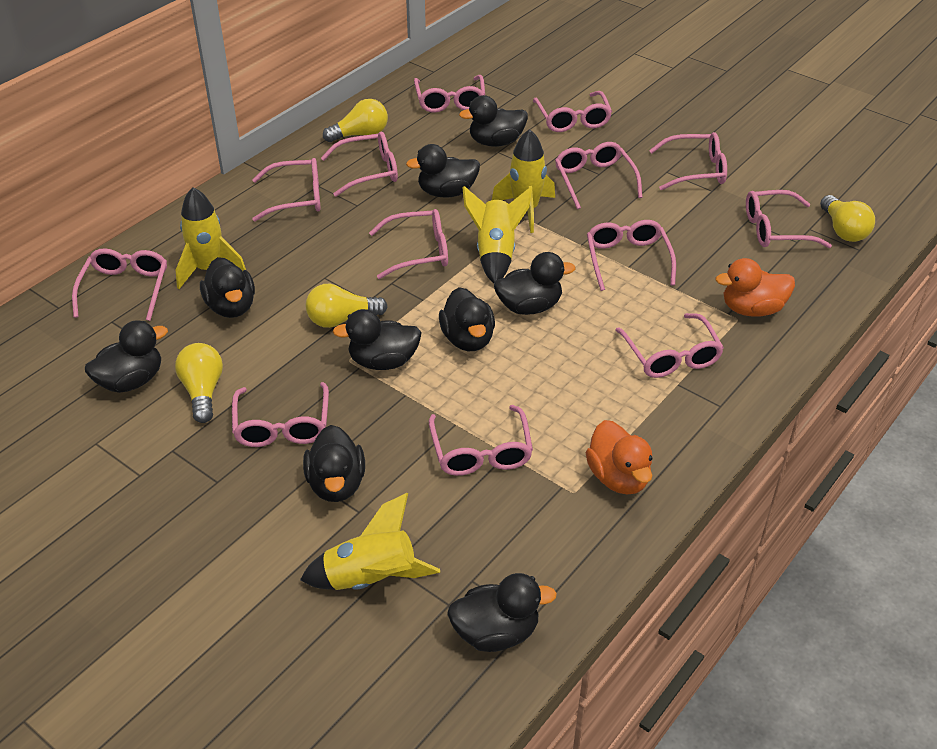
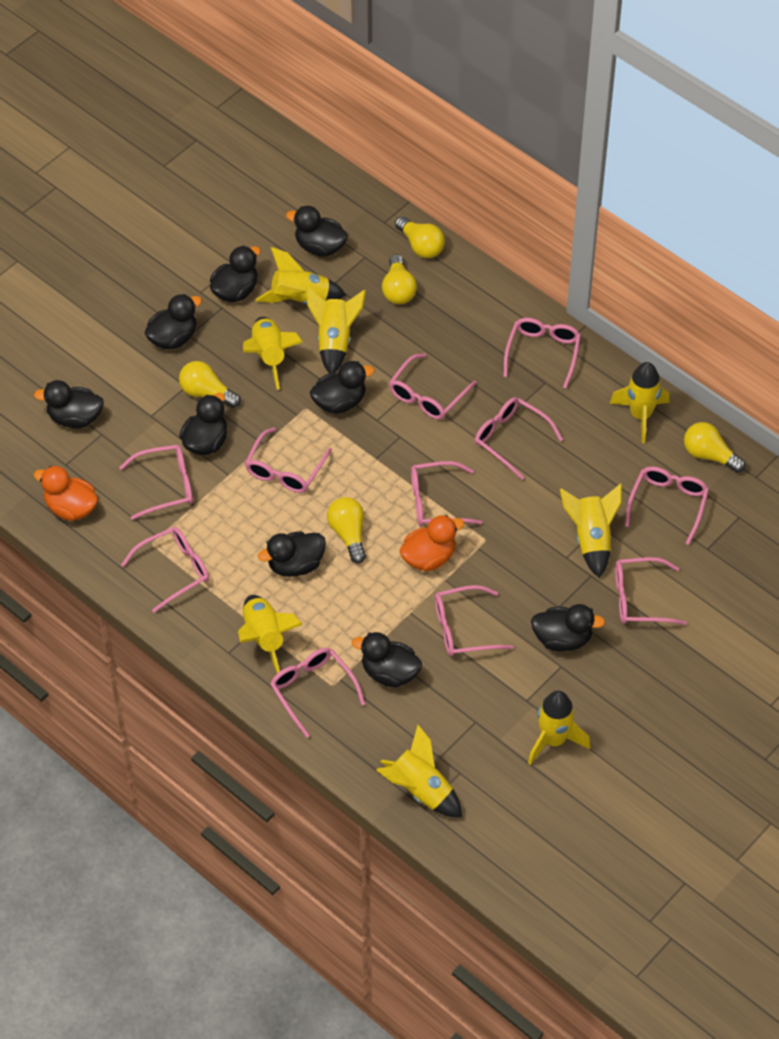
pink glasses: [72,248,167,321] [232,382,329,447] [252,158,321,222] [321,132,398,197] [369,209,448,279] [414,75,485,113] [429,405,533,476] [533,91,612,132] [555,142,642,209] [587,220,676,291] [616,313,724,378] [649,132,727,190] [746,190,832,248] = 13 -> [119,445,193,520] [121,527,209,613] [245,427,332,493] [270,648,365,738] [389,353,476,420] [411,461,482,526] [435,585,514,656] [475,397,563,480] [504,318,581,389] [615,557,687,625] [625,466,709,545] = 11
yellow light bulb: [175,343,223,423] [306,284,388,328] [323,99,388,142] [820,195,875,242] = 4 -> [179,361,241,408] [327,497,366,564] [382,254,417,304] [395,216,445,258] [684,422,746,473] = 5
yellow rocket: [176,187,246,289] [300,493,440,590] [462,186,532,283] [492,129,555,233] = 4 -> [238,595,303,673] [243,317,303,390] [256,247,346,305] [306,287,366,373] [376,725,462,818] [528,691,590,765] [560,483,622,578] [610,362,670,443] = 8

